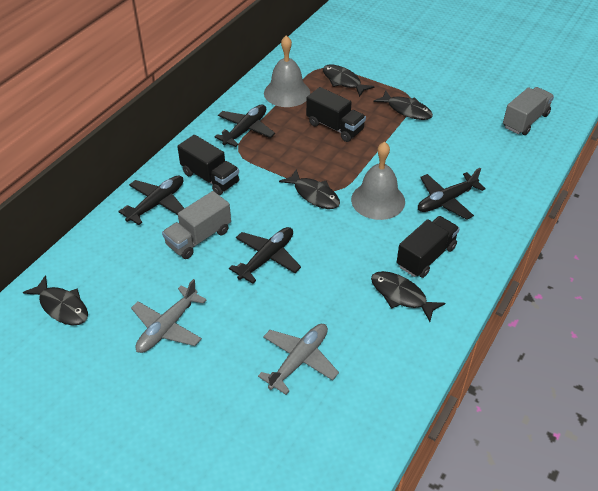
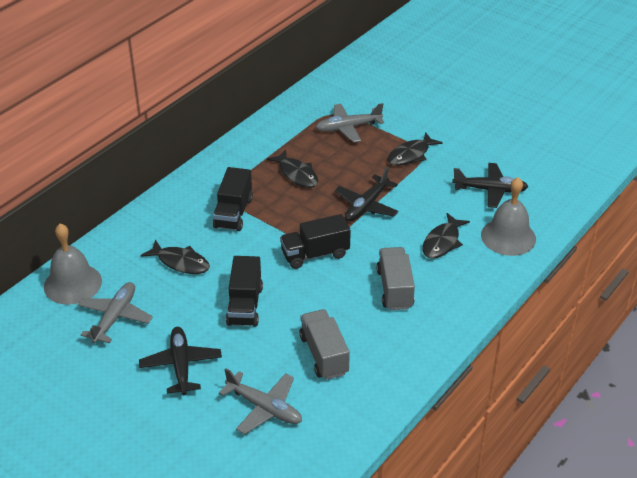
black fish: [23,275,88,326] [279,169,340,209] [323,65,375,97] [371,271,445,322] [373,90,433,120] = 5 -> [141,239,210,274] [266,150,318,188] [388,132,443,166] [422,213,470,259] = 4
black plane: [118,176,185,225] [214,105,275,147] [229,227,301,284] [418,168,486,220] = 4 -> [139,327,222,395] [335,166,399,221] [452,163,528,208] = 3
grey plane: [131,279,207,353] [258,324,339,395] = 2 -> [78,282,153,343] [219,368,302,434] [315,103,384,143] = 3

